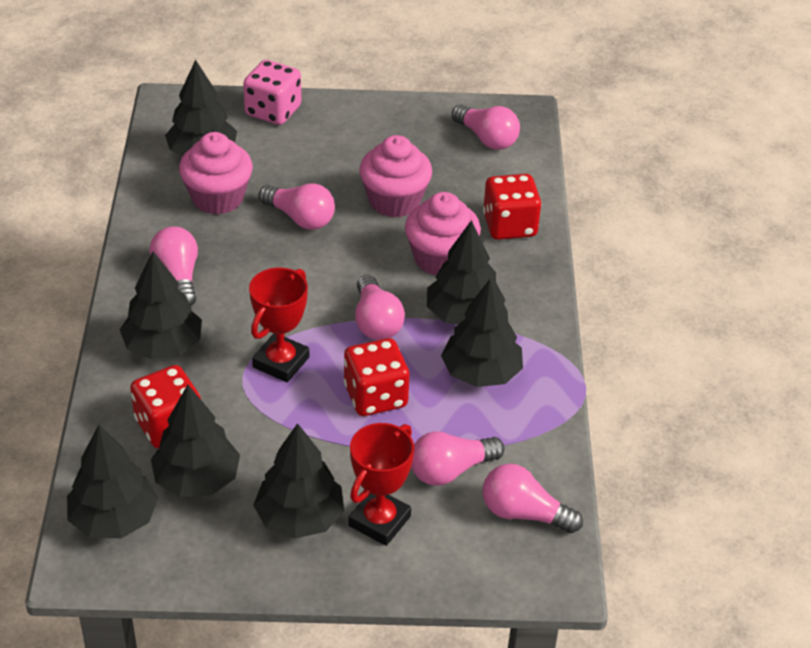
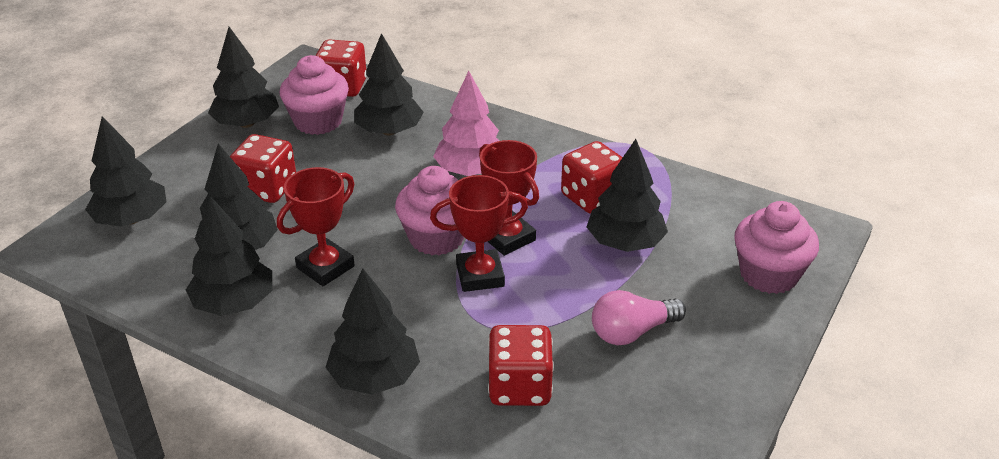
pink dice: [243,60,301,125] = 1 -> none = 0
pink light bulb: [149,226,198,306] [259,183,335,230] [355,275,405,340] [411,431,505,486] [451,104,520,150] [483,464,583,533] = 6 -> [592,290,686,345] = 1
pink tree: none = 0 -> [433,71,500,176] = 1
red dice: [130,365,201,448] [344,338,410,416] [483,174,541,240] = 3 -> [230,134,296,203] [315,39,367,97] [488,325,554,406] [561,141,623,214] = 4
red trophy: [249,268,309,382] [349,423,414,546] = 2 -> [277,167,355,286] [430,175,528,292] [479,140,539,256] = 3

